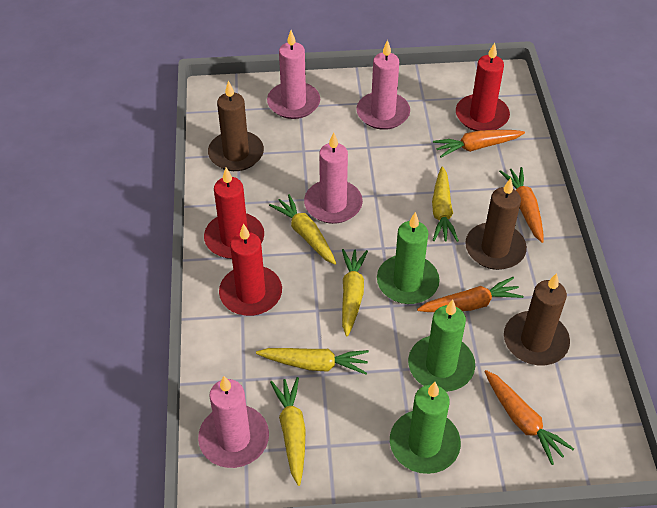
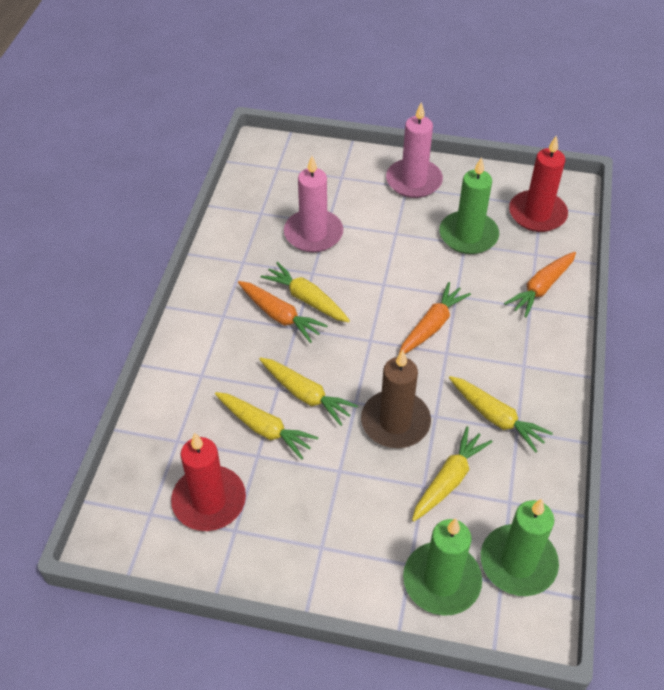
brown candle: [208,81,264,171] [465,178,527,270] [504,273,570,365] = 3 -> [361,350,431,448] = 1
orange carrot: [417,277,524,312] [433,130,525,158] [484,370,574,465] [499,167,544,243] = 4 -> [238,281,328,343] [399,282,471,354] [504,252,576,317] = 3
pink candle: [198,376,269,468] [267,30,320,119] [304,132,363,224] [357,40,410,130] = 4 -> [284,156,343,253] [386,102,443,198] = 2
red candle: [204,168,264,259] [219,223,282,316] [456,43,510,131] = 3 -> [171,433,246,531] [509,135,568,232] = 2

